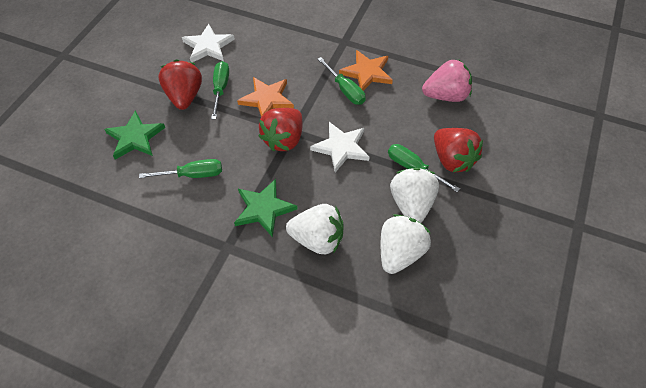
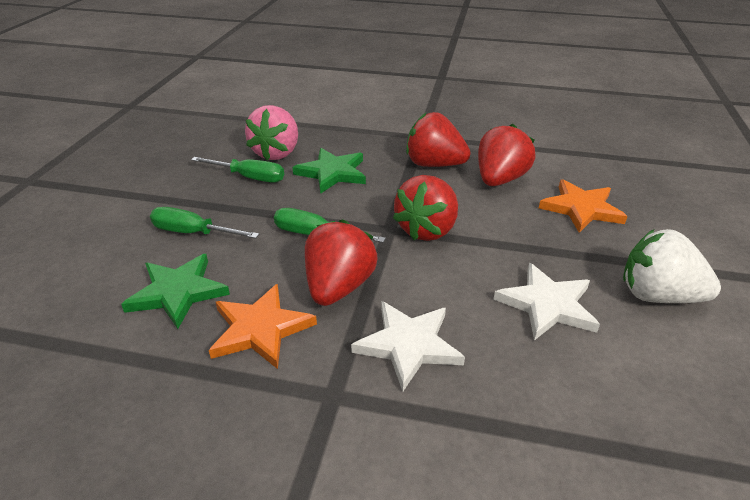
green screwdriver: [139,159,222,178] [211,61,229,119] [318,57,366,105] [388,144,460,192] = 4 -> [150,207,259,239] [191,157,284,183] [274,208,386,243] = 3
red strawberry: [158,60,202,110] [259,108,302,151] [434,128,483,172] = 3 -> [305,219,377,306] [393,175,458,241] [406,112,471,167] [478,124,535,186] = 4
white strawberry: [286,204,344,254] [381,214,431,274] [390,168,439,223] = 3 -> [623,229,721,303] = 1

